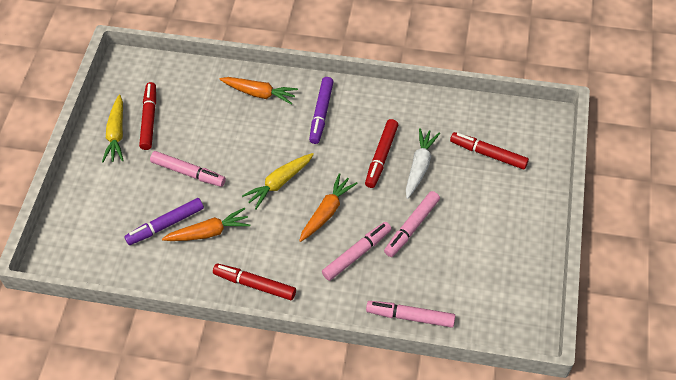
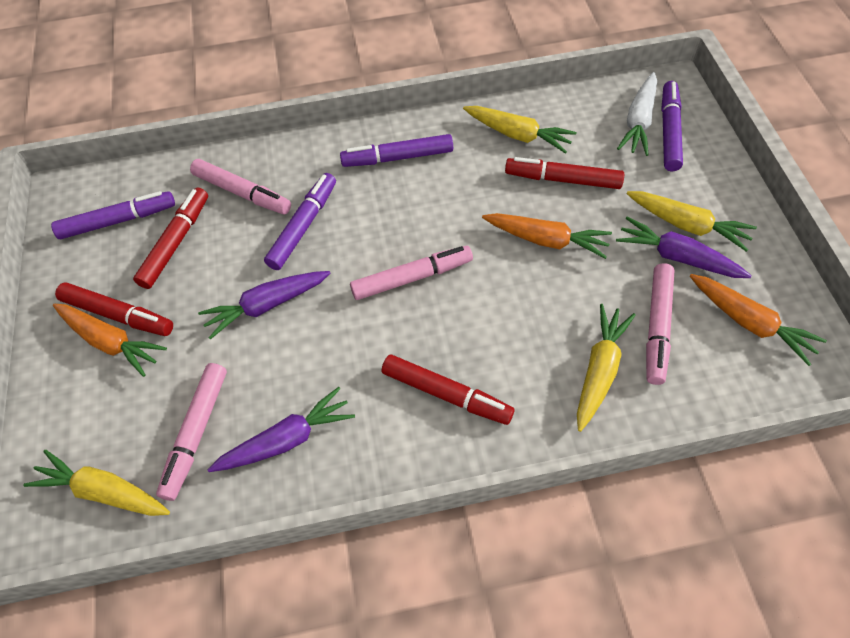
purple carrot: none = 0 -> [198,271,330,340] [208,387,355,472] [616,217,752,278] = 3
purple marker: [124,198,204,245] [309,77,334,144] = 2 -> [51,191,175,239] [264,173,336,270] [340,134,453,167] [661,81,683,171] = 4
yellow carrot: [102,95,124,162] [242,153,314,209] = 2 -> [23,450,170,516] [463,106,576,154] [577,304,636,432] [626,191,757,252] = 4

